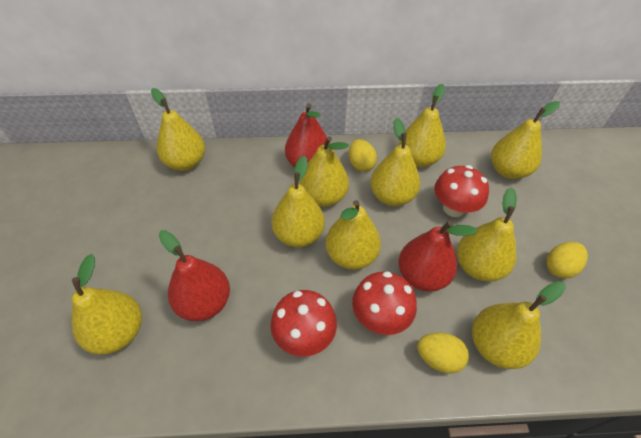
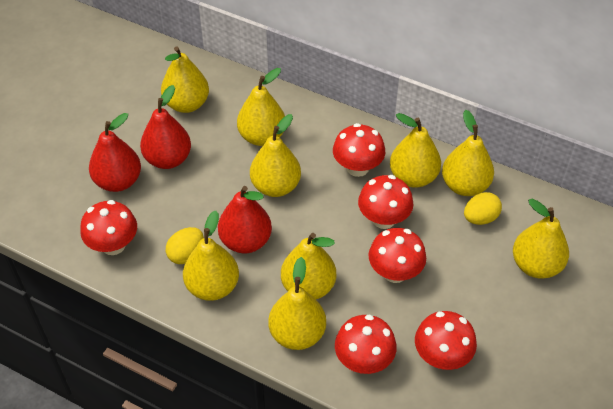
red mushroom: [271,290,337,357] [352,271,417,335] [434,165,489,217] = 3 -> [80,200,137,255] [333,123,385,177] [335,315,397,374] [358,175,413,229] [369,228,426,283] [415,311,477,370] = 6
yellow egg: [349,139,377,172] [417,332,469,374] [546,242,588,278] = 3 -> [166,227,204,264] [464,192,502,225] = 2
yellow pear: [72,254,142,354] [151,88,205,171] [271,156,325,247] [300,136,349,206] [326,200,381,269] [370,118,420,206] [399,84,446,167] [457,187,517,282] [472,281,566,369] [491,101,560,179] = 10 -> [161,46,209,113] [183,211,239,301] [237,68,285,146] [250,114,301,197] [268,257,326,350] [281,233,336,299] [390,113,441,187] [442,110,494,196] [513,199,569,279] = 9

